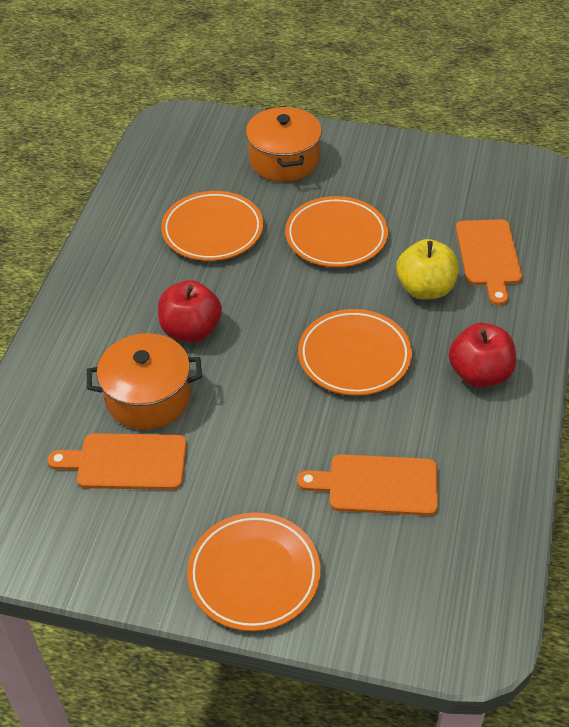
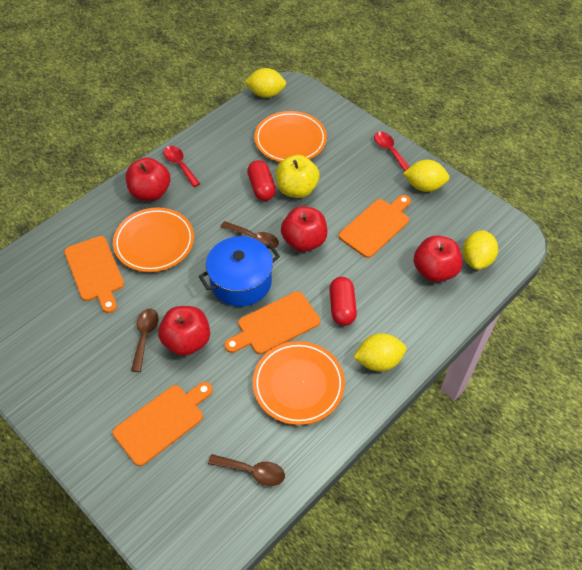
blue pot: none = 0 -> [198,236,280,307] = 1
brown spoon: none = 0 -> [131,309,159,372] [208,454,285,486] [221,221,279,249] = 3
orange cutting board: [48,433,187,490] [297,454,438,516] [456,219,522,305] = 3 -> [64,236,124,313] [113,382,213,466] [224,291,320,354] [339,195,411,258] = 4
orange plate: [161,191,263,261] [187,513,321,631] [285,196,388,267] [298,309,412,396] = 4 -> [113,207,194,272] [253,341,345,425] [254,111,327,162] = 3
orange pot: [87,333,202,430] [246,106,322,182] = 2 -> none = 0
red apple: [158,280,222,342] [449,323,516,388] = 2 -> [126,157,170,201] [158,306,210,356] [281,206,327,252] [414,236,462,282] = 4
red capsule: none = 0 -> [247,160,276,201] [329,277,357,326] = 2
red spoon: none = 0 -> [163,146,200,187] [374,132,409,172] = 2
yellow lemon: none = 0 -> [245,68,286,98] [353,333,406,372] [403,160,449,192] [463,230,498,270] = 4

